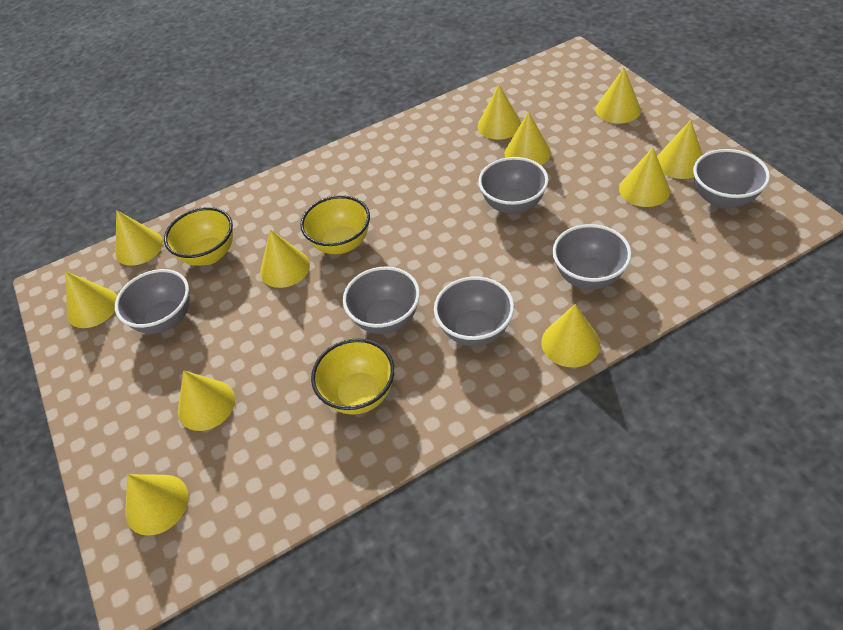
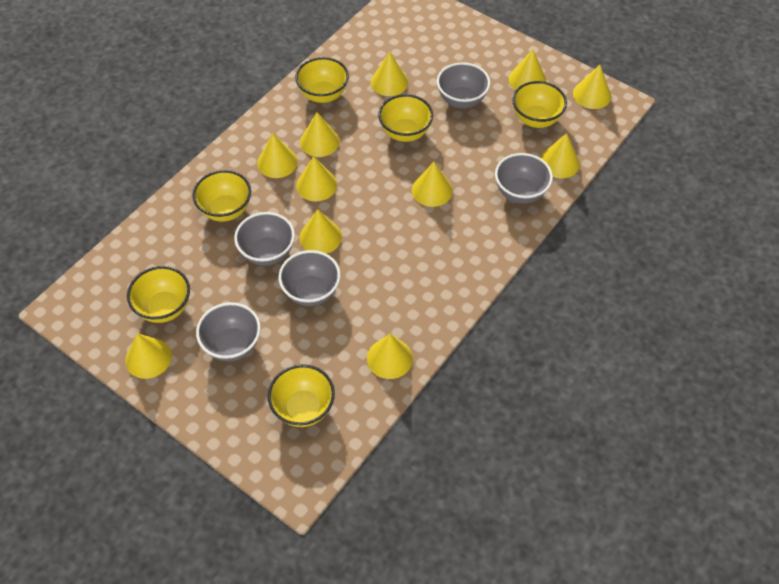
grey bowl: [115,269,190,334] [343,266,420,334] [434,276,514,346] [478,157,549,214] [553,224,632,289] [693,149,770,209] = 6 -> [196,302,261,361] [234,212,295,266] [279,250,341,306] [437,62,490,108] [495,153,553,204] = 5
yellow bowl: [164,207,233,266] [300,195,370,254] [311,338,395,415] = 3 -> [127,266,190,323] [192,170,251,222] [268,364,335,427] [295,57,349,103] [378,94,433,142] [512,81,567,128] = 6

